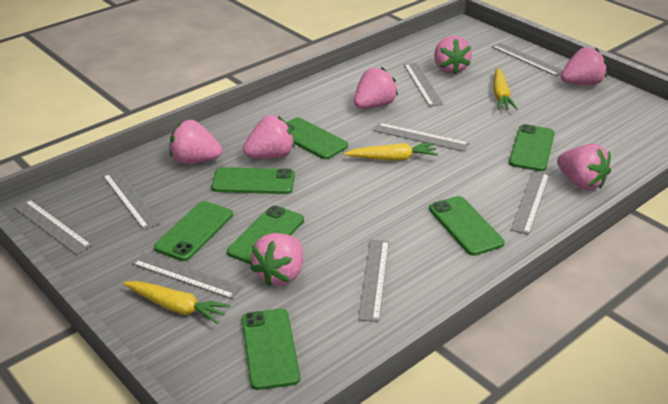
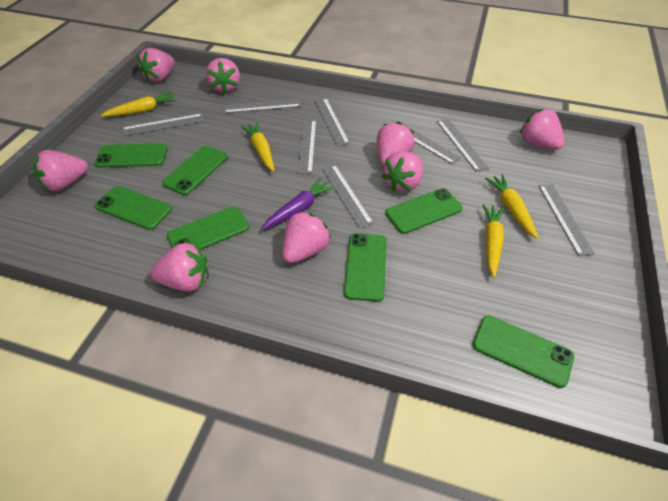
pink strawberry: [170,120,222,164] [243,115,295,159] [250,233,303,286] [354,67,398,109] [434,36,472,74] [557,144,611,190] [561,47,607,85] = 7 -> [33,150,88,191] [137,48,174,82] [150,243,209,292] [206,58,240,94] [282,211,331,263] [377,122,415,165] [382,151,423,192] [520,109,565,150] = 8
purple carrot: none = 0 -> [262,178,334,230] = 1
yellow carrot: [123,281,230,324] [344,143,438,161] [493,68,518,110] = 3 -> [101,91,176,117] [241,122,275,172] [483,204,504,278] [485,174,538,239] = 4

